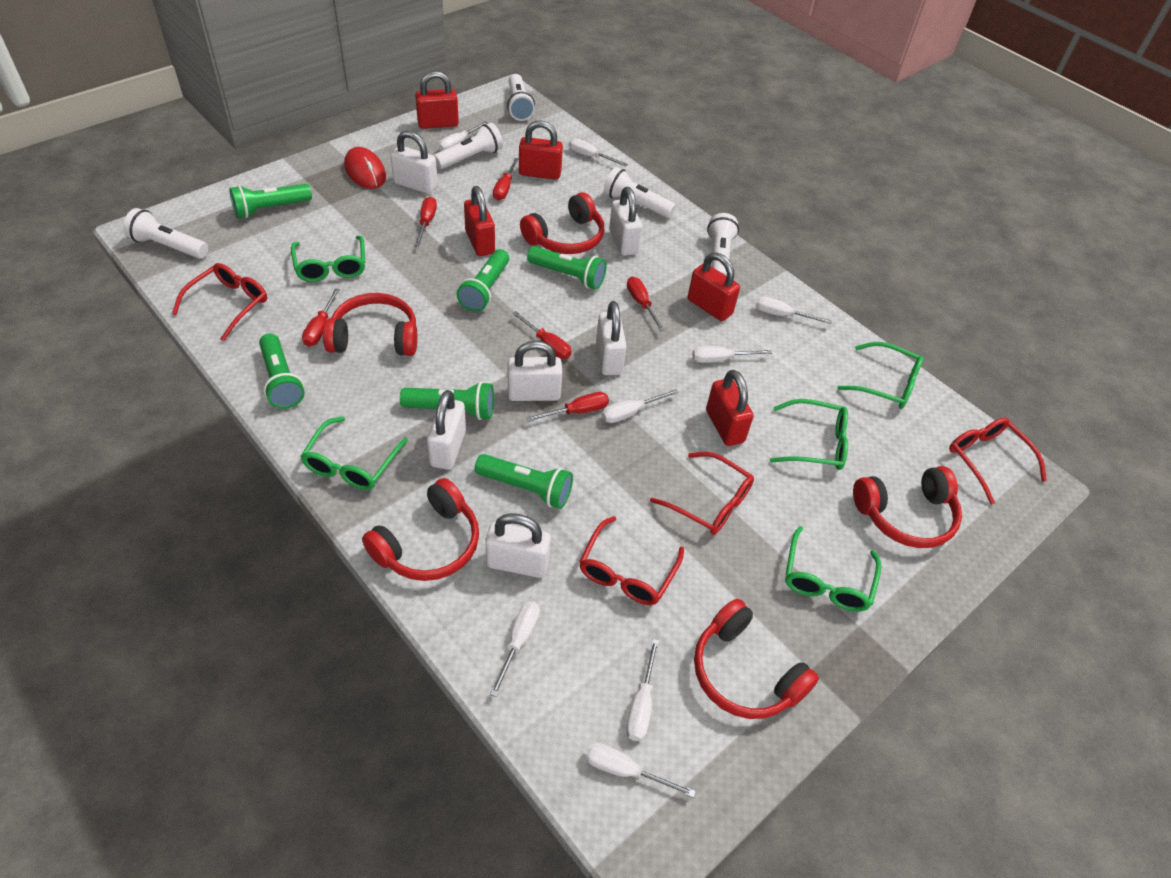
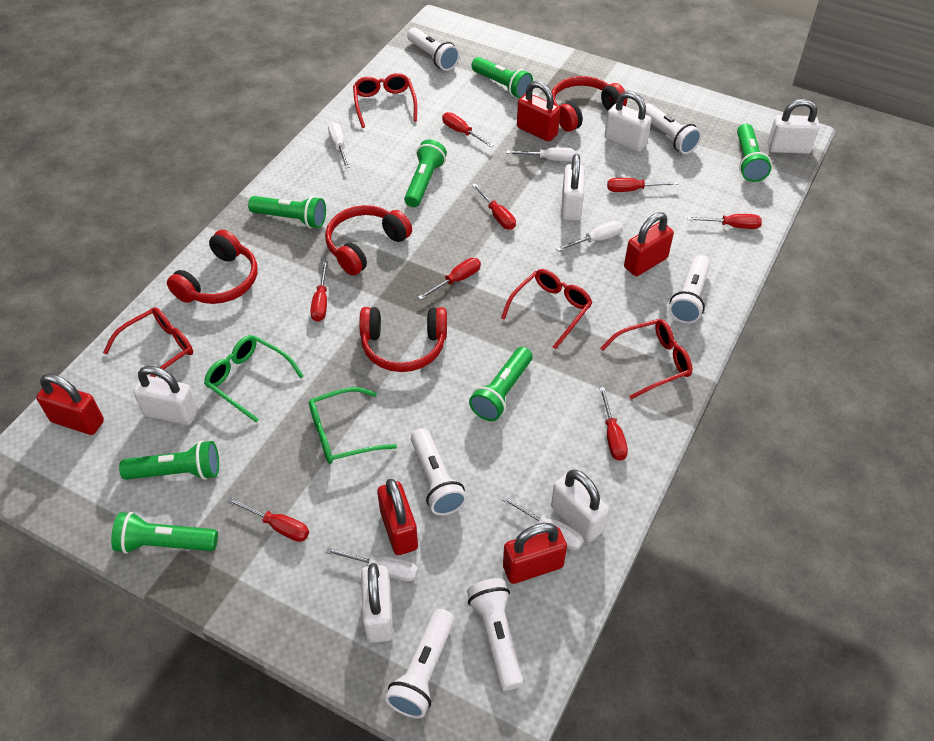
green flashlight: [229,184,312,218] [259,333,305,409] [400,382,494,420] [456,249,509,312] [475,454,573,509] [527,246,607,289] = 6 -> [111,512,218,554] [119,441,219,480] [248,196,326,228] [404,139,447,207] [469,347,532,421] [471,57,533,98] [737,124,771,182] = 7
green glasses: [291,236,365,282] [301,416,408,490] [770,399,848,470] [785,526,881,612] [837,342,923,409] = 5 -> [204,335,303,423] [309,387,397,464] = 2
red headphones: [323,293,417,356] [362,478,479,581] [520,192,604,254] [694,599,819,719] [853,466,962,548] = 5 -> [167,230,257,304] [325,205,412,275] [359,307,447,372] [552,76,627,132] = 4
red mouse: [344,147,386,189] = 1 -> none = 0
red screwdriver: [302,288,340,347] [415,197,437,246] [493,158,519,200] [512,311,571,359] [526,392,609,422] [627,277,665,331] = 6 -> [227,497,309,542] [310,261,328,322] [418,258,481,300] [442,112,494,147] [472,183,516,230] [599,387,628,461] [607,178,678,192] [687,214,762,229] = 8
white flashlight: [123,208,208,259] [434,123,503,169] [507,74,535,121] [604,167,676,218] [707,213,739,276] = 5 -> [385,609,454,718] [407,28,460,71] [411,428,467,516] [467,578,523,691] [645,103,702,154] [669,255,710,324] = 6
white screwdriver: [438,121,488,151] [490,601,540,697] [569,138,628,166] [585,743,696,798] [602,389,679,423] [626,639,659,741] [692,346,772,363] [756,296,832,324] = 8 -> [326,548,418,582] [328,122,349,168] [502,496,584,550] [506,147,575,161] [556,221,623,251] = 5

